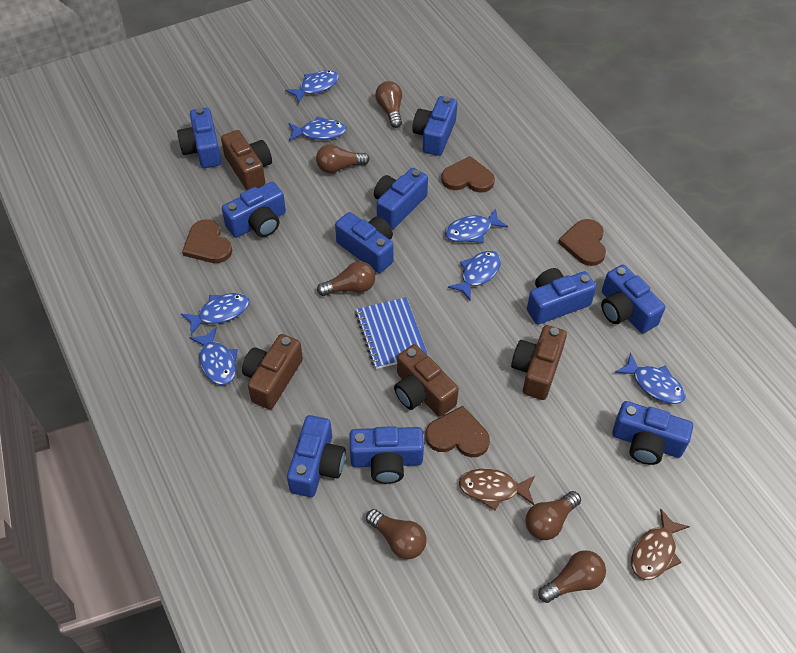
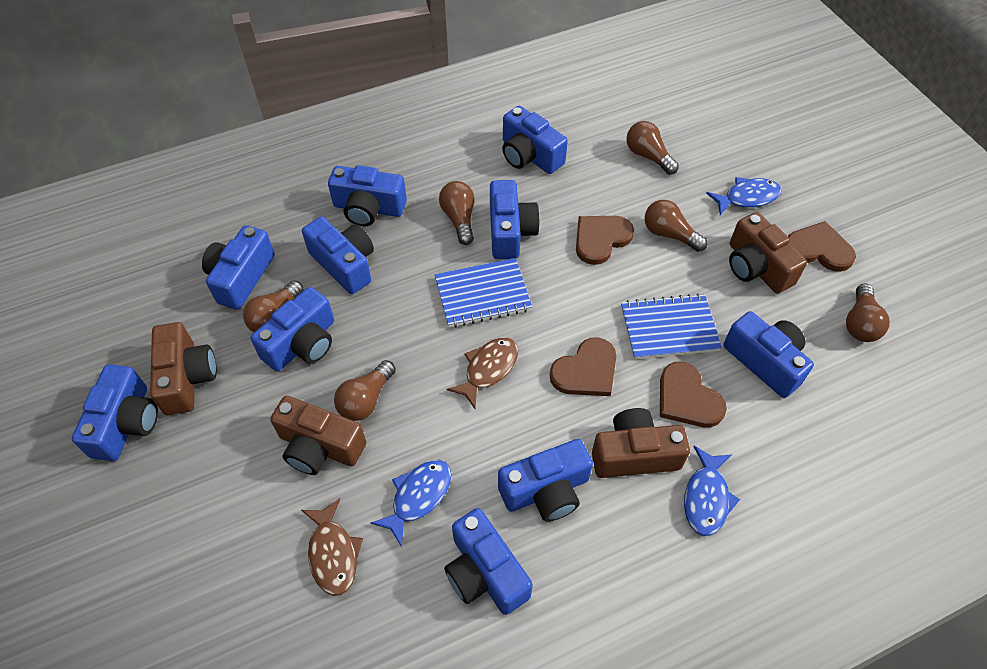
blue fish: [181,293,249,335] [189,327,238,385] [285,70,339,103] [289,116,347,141] [445,209,508,243] [448,251,501,300] [615,353,686,404] = 7 -> [371,460,452,546] [684,446,740,536] [706,177,782,215] = 3
blue notebook: [356,297,428,369] = 1 -> [435,258,532,328] [621,294,722,359] = 2

